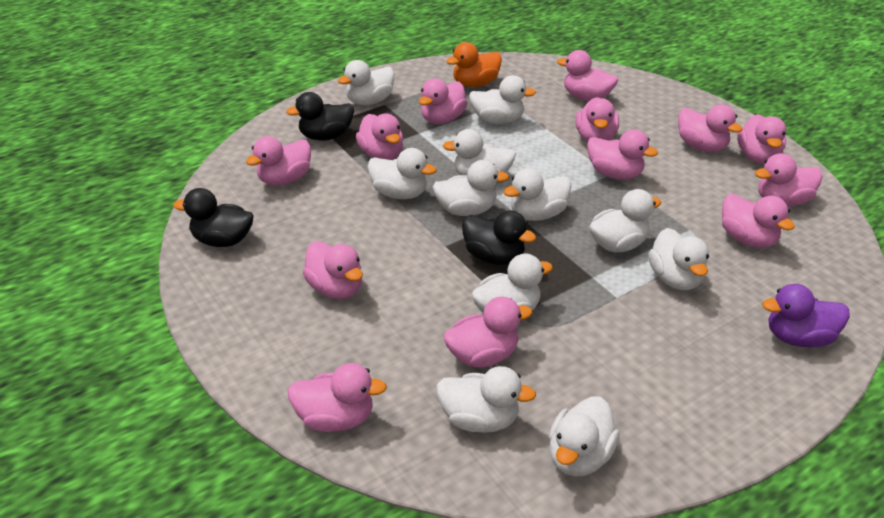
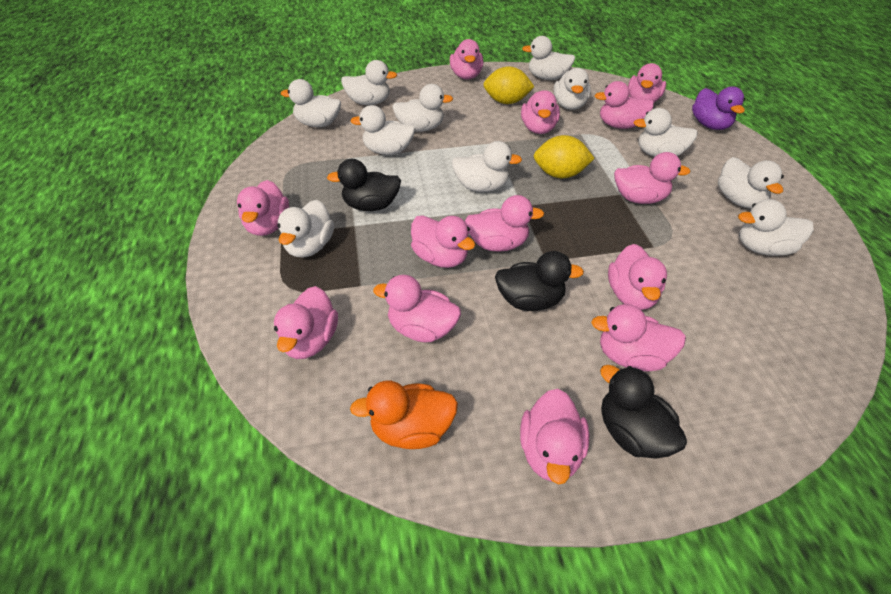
yellow lemon: none = 0 -> [483,66,535,104] [534,135,595,178] = 2

